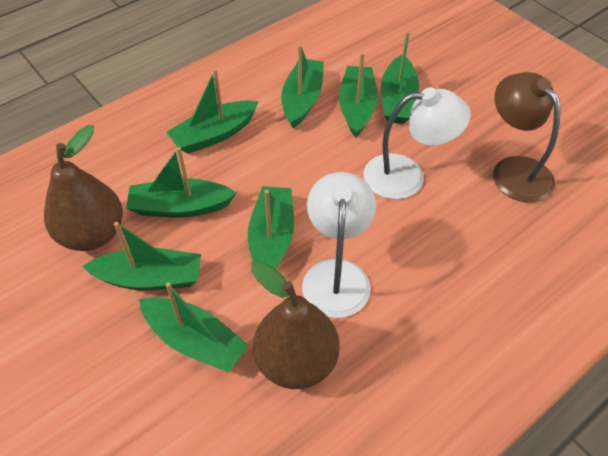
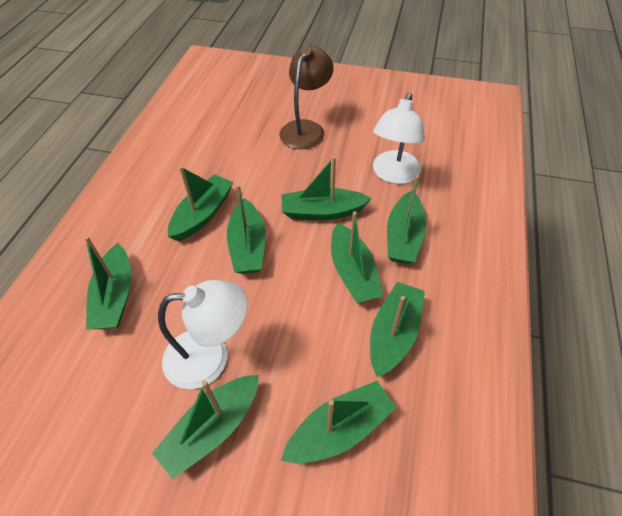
brown pear: [44,125,123,251] [251,260,340,389] = 2 -> none = 0
green boat: [82,222,201,290] [126,147,236,218] [139,282,249,373] [166,69,259,154] [248,186,294,269] [282,44,324,128] [339,53,378,137] [381,31,419,124] = 8 -> [84,236,131,330] [152,375,259,479] [168,166,233,241] [227,184,265,274] [281,156,372,220] [281,381,397,464] [331,212,383,303] [370,282,425,377] [387,175,426,264] = 9

